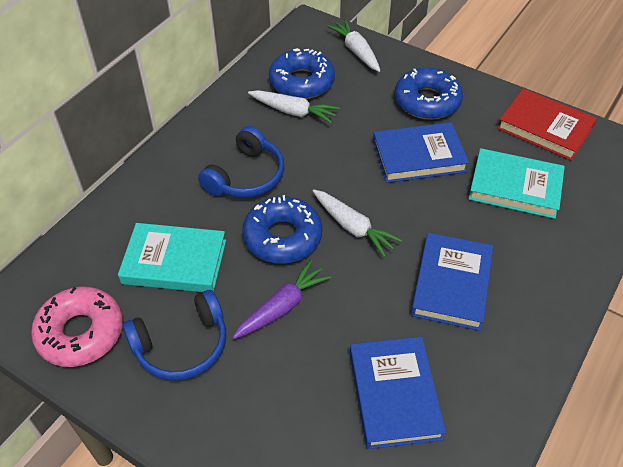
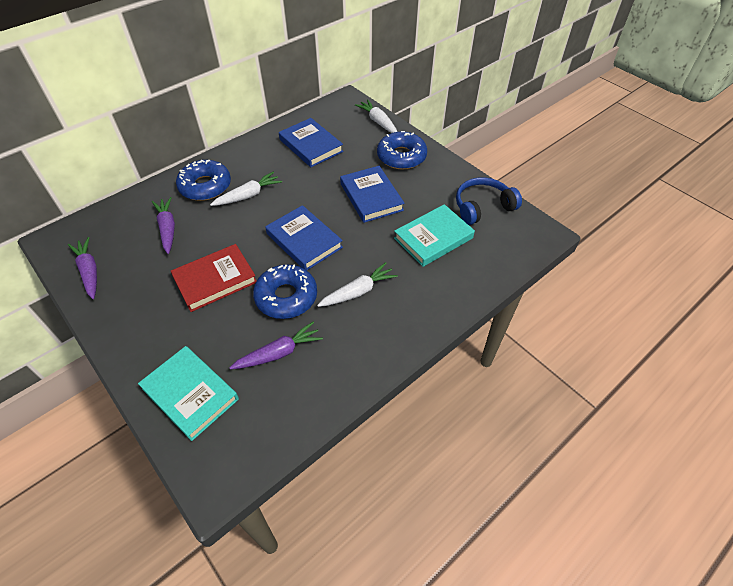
blue headphones: [122,290,226,381] [198,126,285,198] = 2 -> [456,177,522,225] = 1
pink donut: [31,287,123,367] = 1 -> none = 0
purple carrot: [232,260,331,339] = 1 -> [68,237,97,299] [152,197,175,254] [229,322,323,369] = 3

